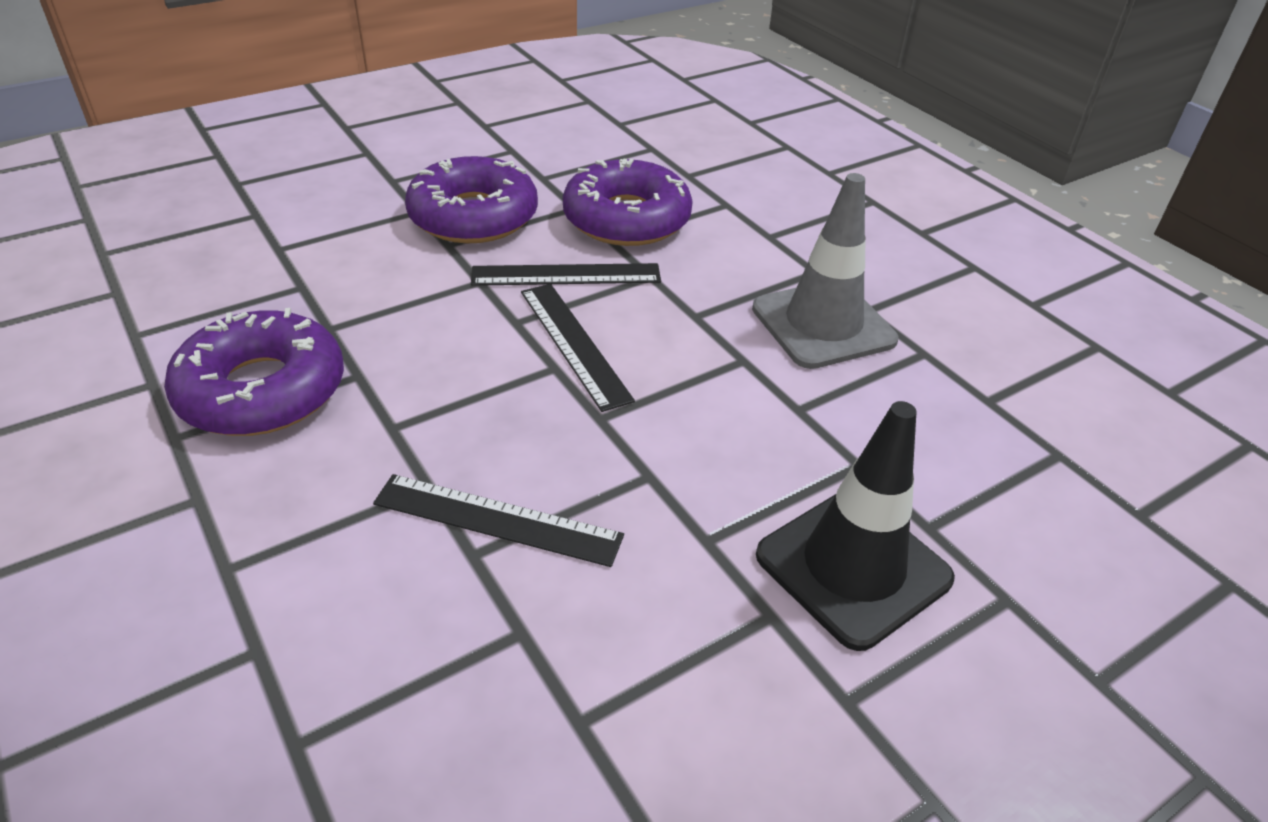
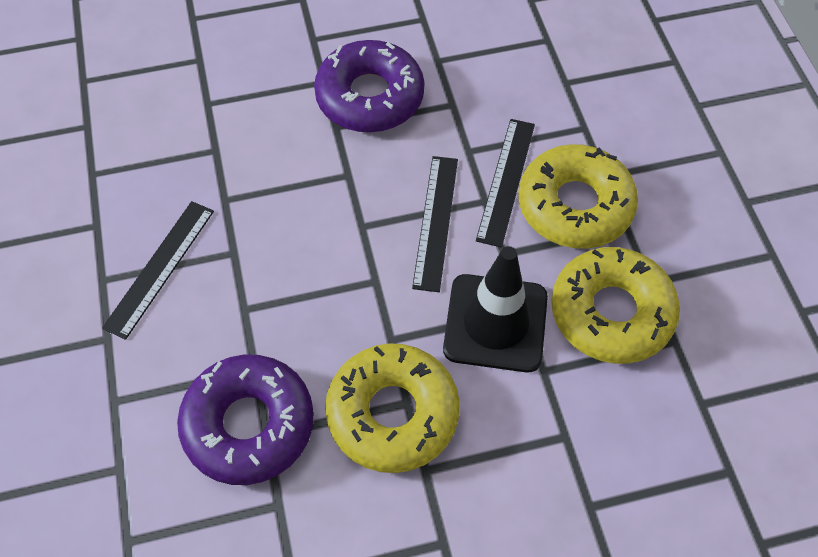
grey traffic cone: [752,173,898,369] = 1 -> none = 0
purple donut: [164,308,344,436] [405,156,538,243] [563,158,693,246] = 3 -> [177,354,314,485] [314,40,425,132] = 2
yellow donut: none = 0 -> [325,343,460,473] [518,144,638,249] [551,247,680,364] = 3

